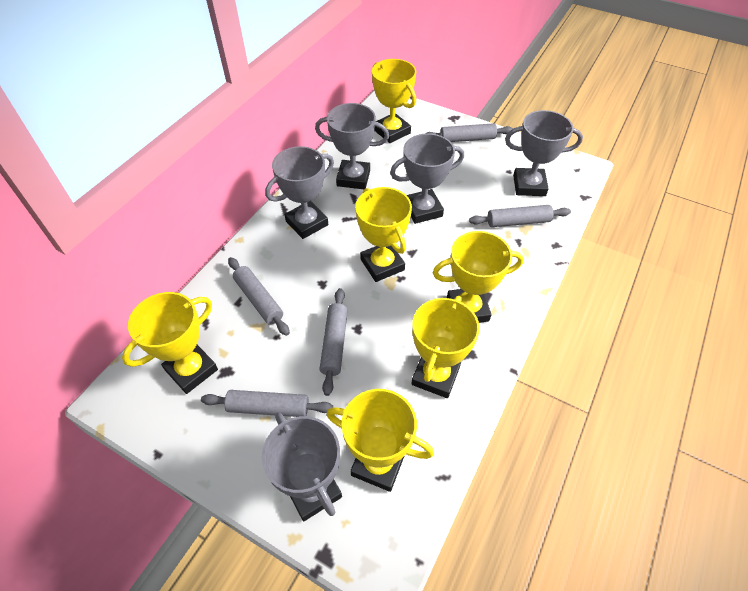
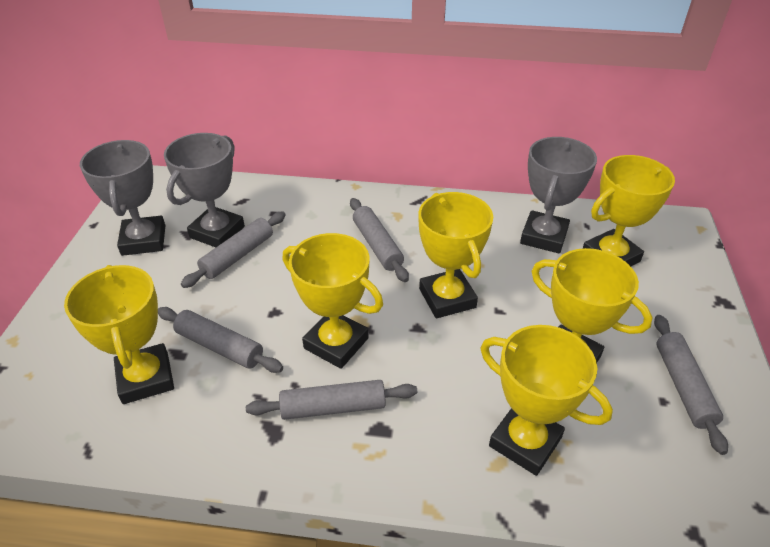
grey trophy: [262,412,342,521] [265,146,334,239] [315,103,389,189] [390,134,464,224] [505,110,583,196] = 5 -> [80,140,166,256] [164,133,245,247] [520,137,597,254] = 3

